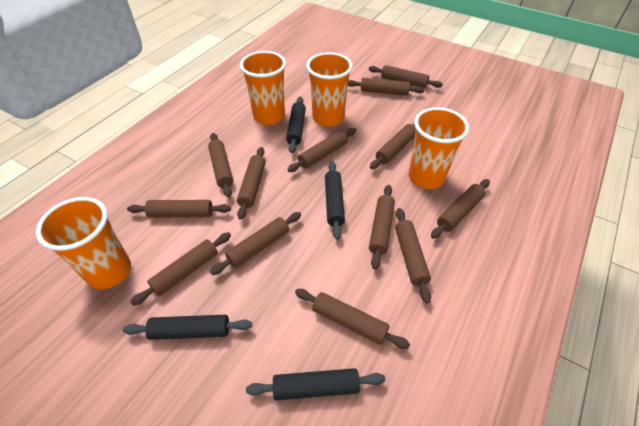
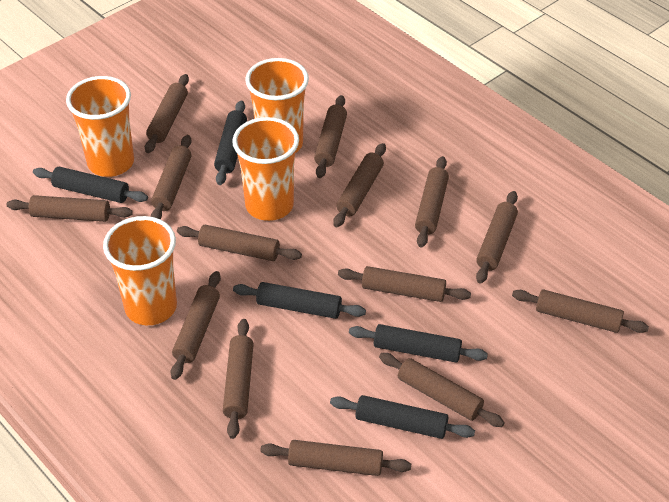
black rolling pin: [123,315,252,340] [246,368,385,400] [286,96,306,153] [325,161,345,240] = 4 -> [33,167,148,203] [214,100,247,185] [233,282,366,319] [330,395,475,439] [349,324,488,362] = 5
brown rolling pin: [127,200,231,217] [130,232,231,306] [208,133,233,198] [210,212,301,275] [237,147,266,220] [287,128,356,172] [295,289,410,349] [348,78,425,96] [369,65,443,88] [369,185,395,269] [370,123,416,169] [395,208,431,303] [431,179,490,239] = 13 -> [7,195,133,222] [145,74,189,153] [151,135,192,219] [170,271,221,380] [177,225,302,261] [223,319,254,439] [260,440,411,476] [314,95,347,178] [333,143,386,227] [338,266,471,302] [379,353,505,427] [415,156,449,248] [476,191,518,284] [512,289,649,333] = 14

